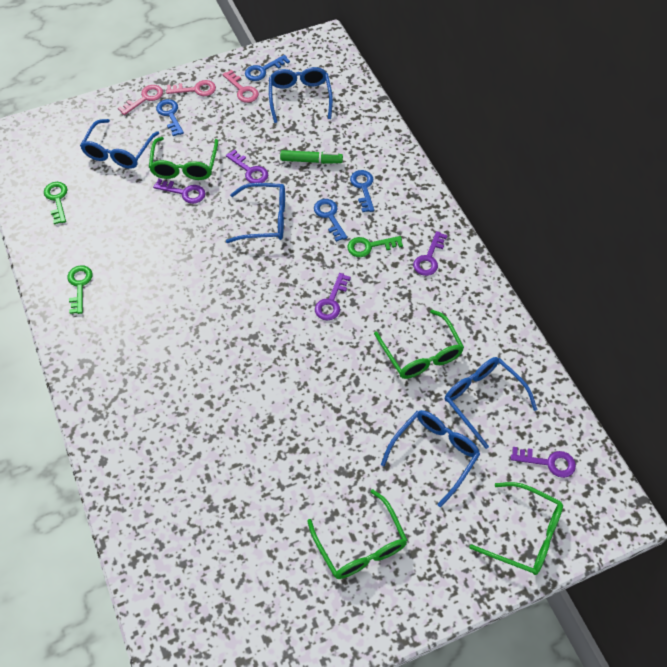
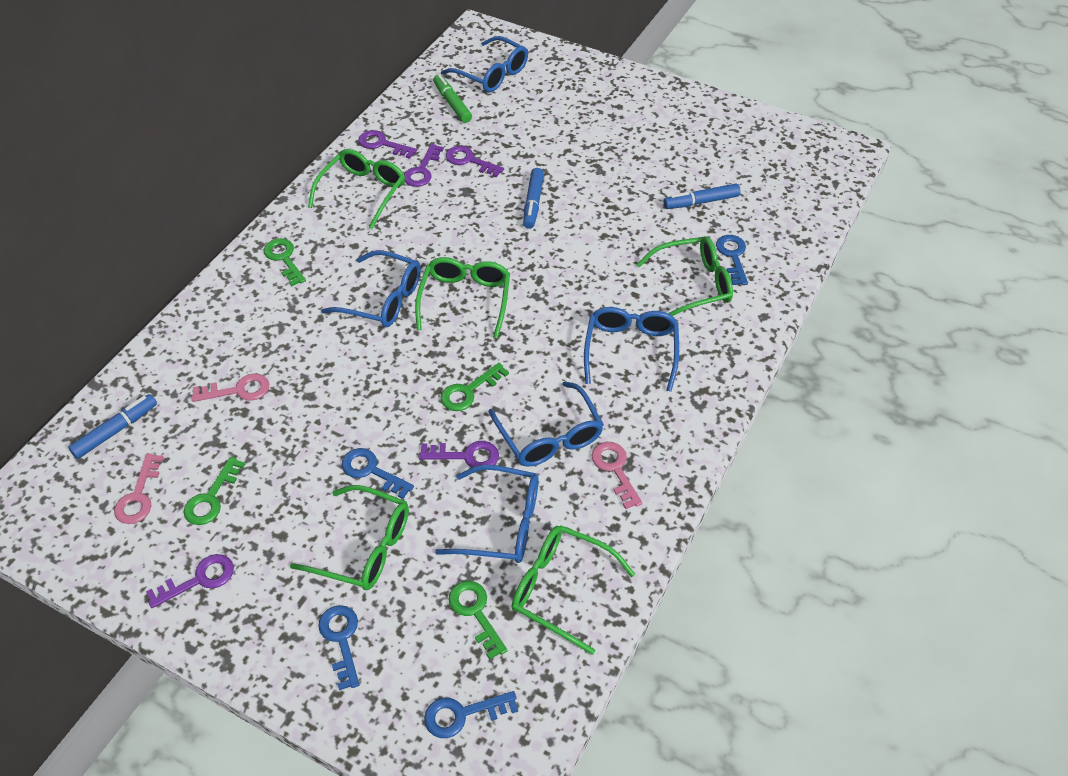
blue marker: none = 0 -> [68,394,157,459] [523,168,544,229] [664,184,741,209] = 3
green glasses: [149,137,218,180] [307,489,408,579] [374,310,464,379] [469,482,563,575] = 4 -> [290,485,409,590] [308,149,405,229] [415,257,510,338] [512,525,635,655] [636,236,733,316] = 5
green key: [44,182,68,224] [67,265,93,314] [347,236,403,257] = 3 -> [184,457,245,525] [263,238,306,286] [441,363,509,411] [448,581,508,659] = 4

